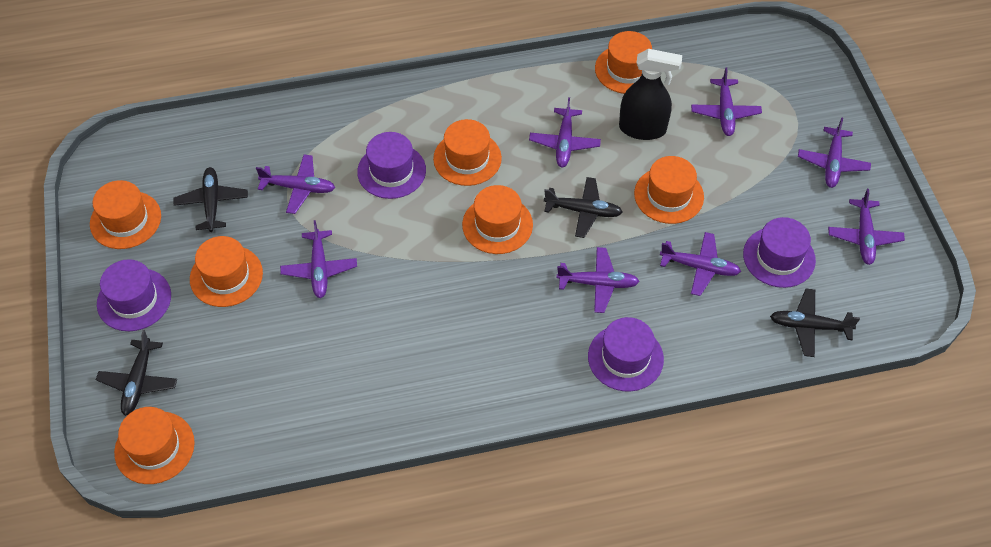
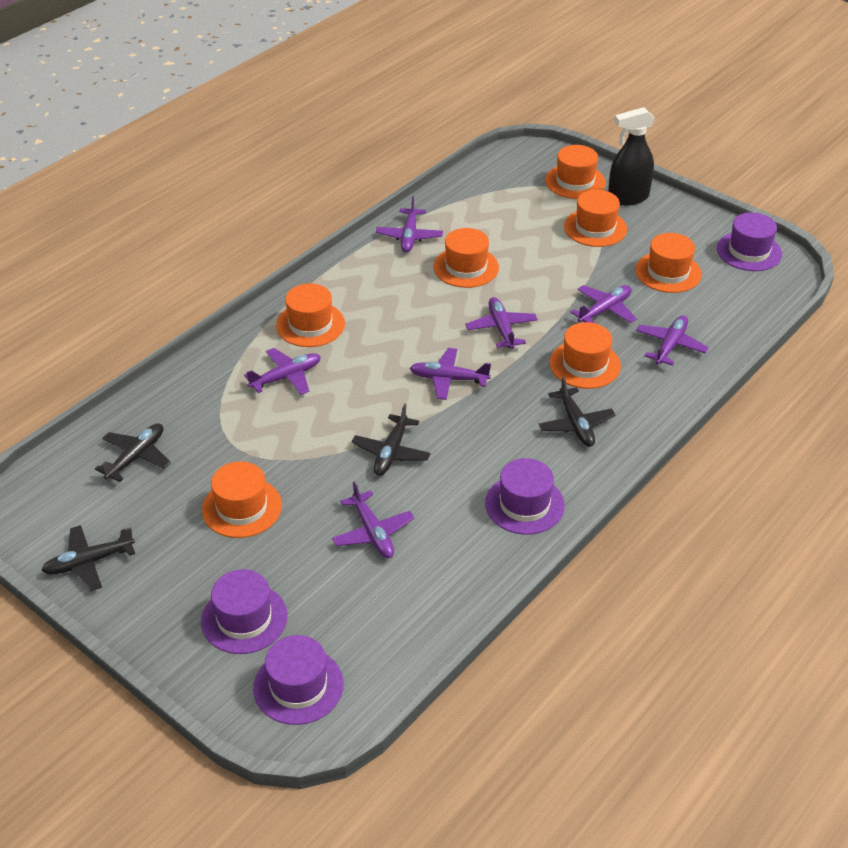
purple plane: [256,155,335,214] [280,220,357,298] [529,97,601,167] [557,247,640,313] [660,232,741,296] [691,67,762,136] [798,117,871,188] [828,189,905,265] = 8 -> [244,348,321,395] [332,481,414,558] [376,196,443,253] [410,348,491,400] [465,297,538,349] [570,285,637,323] [636,315,709,366] = 7

